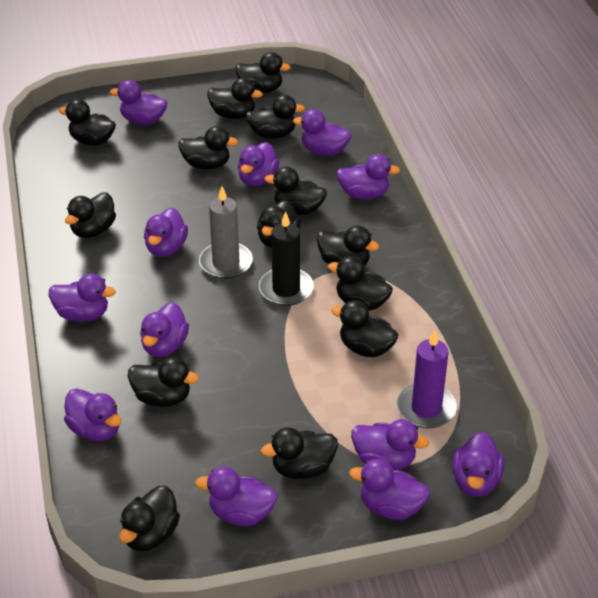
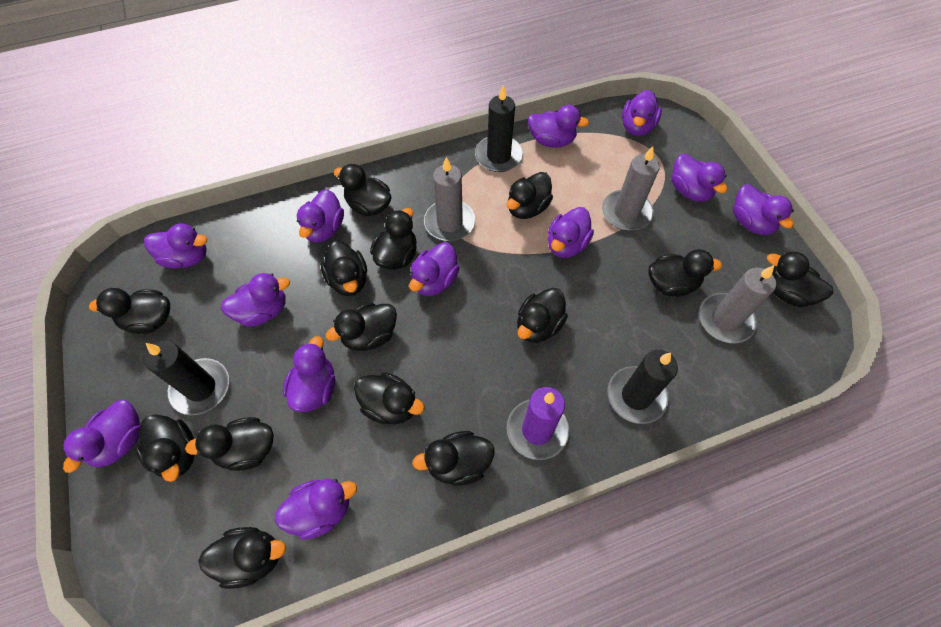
black candle: [259,211,314,306] = 1 -> [144,341,229,415] [475,85,523,172] [607,350,678,424] = 3
grey candle: [199,186,253,279] = 1 -> [424,157,476,241] [602,146,660,231] [699,265,776,343] = 3

